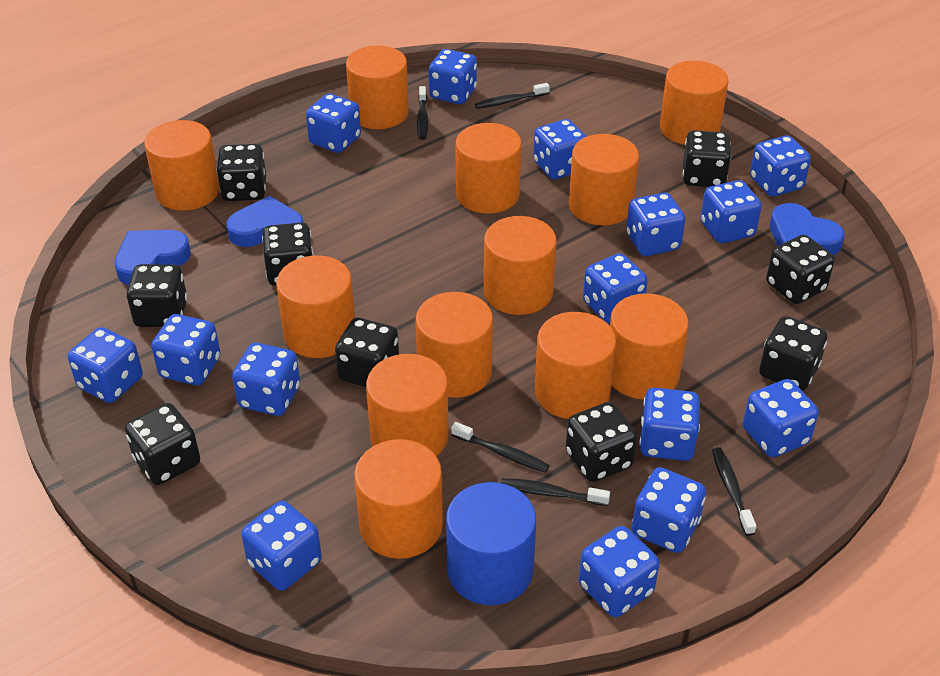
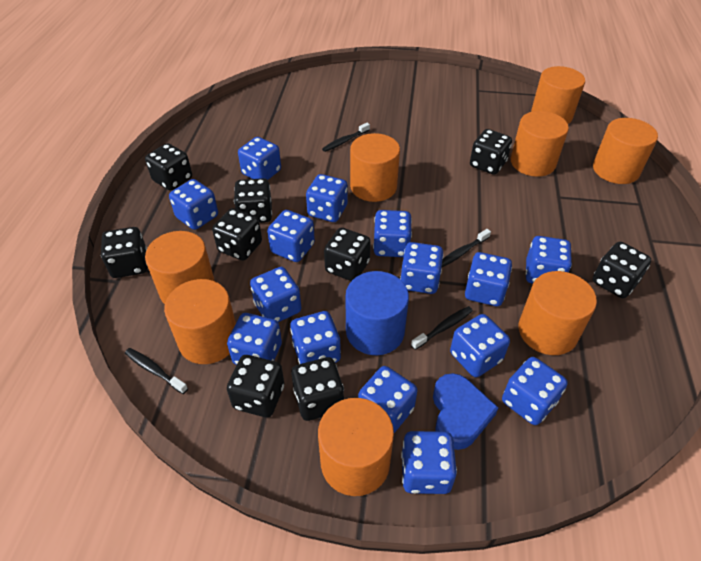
black toothbrush: [417,86,428,140] [451,422,550,473] [475,83,550,109] [501,478,610,506] [712,447,757,536] = 5 -> [125,348,188,394] [322,123,370,152] [411,306,473,350] [441,229,491,268] = 4
blue heart: [115,230,191,285] [226,196,304,247] [770,203,845,256] = 3 -> [433,373,499,450] = 1
orange cylinder: [144,120,220,211] [276,255,355,358] [346,46,409,129] [354,439,443,559] [366,354,449,456] [416,292,493,398] [455,123,522,214] [484,216,557,315] [535,312,616,419] [569,134,639,225] [610,293,689,400] [660,60,729,145] = 12 -> [145,231,215,304] [164,279,236,364] [318,398,394,496] [350,133,400,202] [511,111,569,177] [519,271,597,355] [531,66,585,124] [593,118,658,184] = 8

